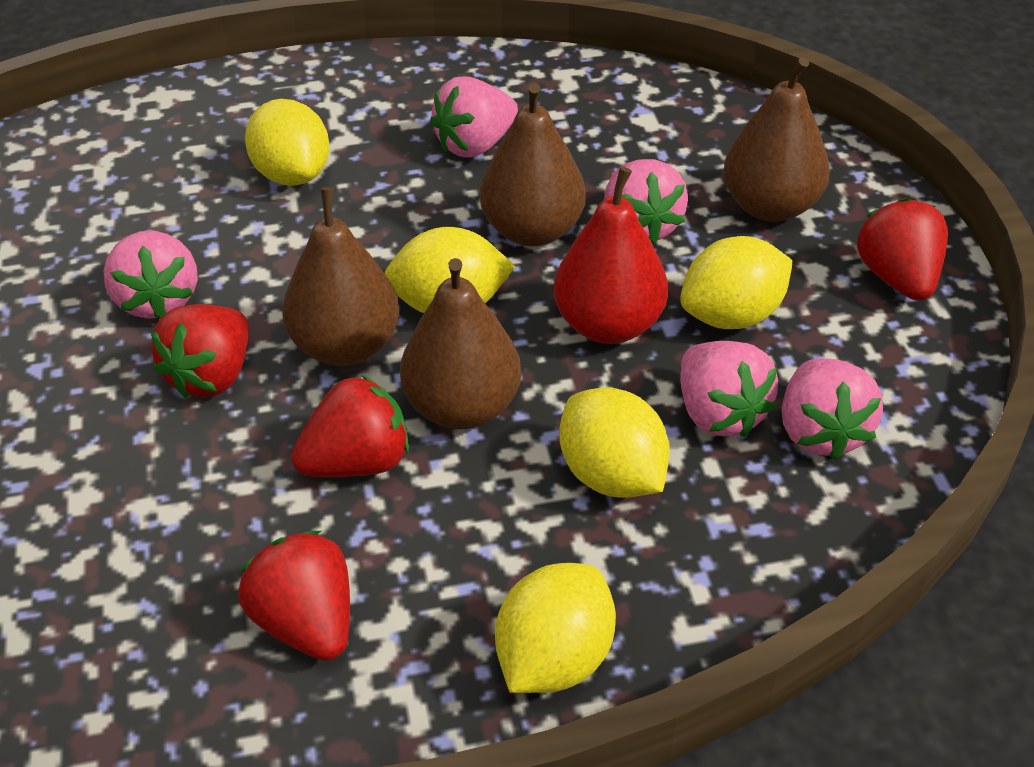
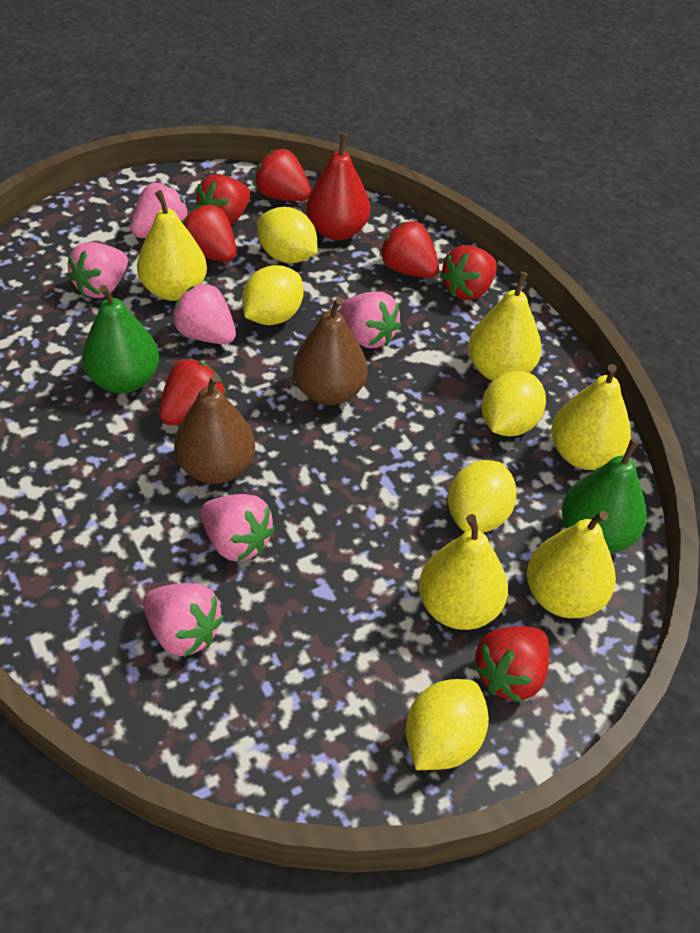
brown pear: [282,187,399,366] [400,258,521,429] [480,83,586,246] [724,57,830,222] = 4 -> [174,374,255,484] [293,297,368,405] = 2
green pear: none = 0 -> [82,285,159,393] [562,438,647,553] = 2
pink strawberry: [103,231,198,319] [430,76,518,157] [604,159,688,245] [680,341,778,437] [782,358,883,460] = 5 -> [68,242,128,298] [131,183,189,238] [143,583,224,657] [172,283,236,344] [201,494,275,562] [340,292,401,348] = 6
red strawberry: [151,304,249,398] [238,531,350,661] [291,375,409,477] [857,198,948,301] = 4 -> [159,358,227,425] [182,205,237,262] [195,174,250,225] [254,149,311,201] [380,221,439,278] [440,245,497,300] [473,626,549,702] = 7
yellow pear: none = 0 -> [137,190,207,301] [419,514,508,630] [468,272,542,381] [527,511,616,618] [551,364,631,470] = 5

